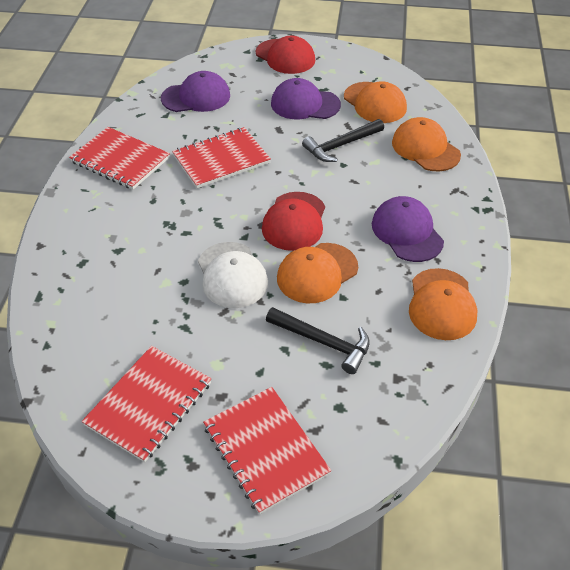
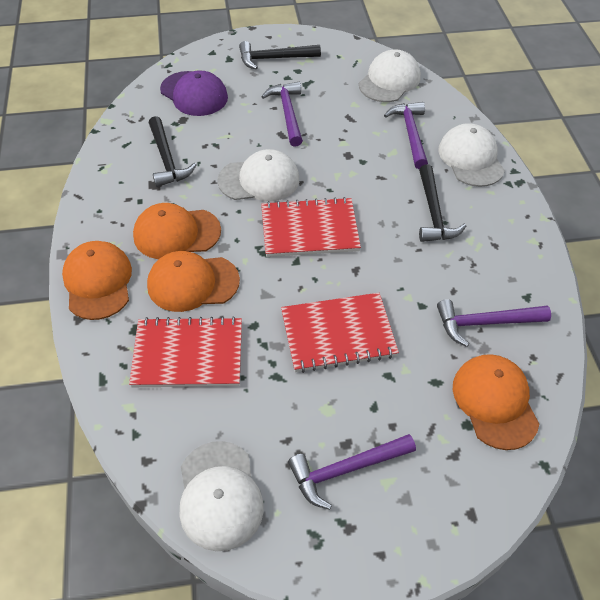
black hammer: [266,307,370,374] [302,119,384,162] = 2 -> [149,116,197,187] [239,41,321,69] [419,164,466,242] = 3
purple cap: [161,71,230,112] [271,78,341,119] [372,196,444,262] = 3 -> [160,70,228,116] = 1
purple hammer: none = 0 -> [261,82,303,147] [288,434,416,510] [384,102,428,169] [437,299,551,347] = 4
red cap: [256,36,315,74] [262,192,325,251] = 2 -> none = 0
red notebook: [69,127,170,190] [82,346,211,463] [172,127,271,189] [203,387,331,514] = 4 -> [129,316,242,387] [261,197,361,257] [281,293,399,373] = 3
white cap: [198,242,268,308] = 1 -> [179,441,264,551] [217,149,299,201] [359,49,421,102] [438,123,505,187] = 4

